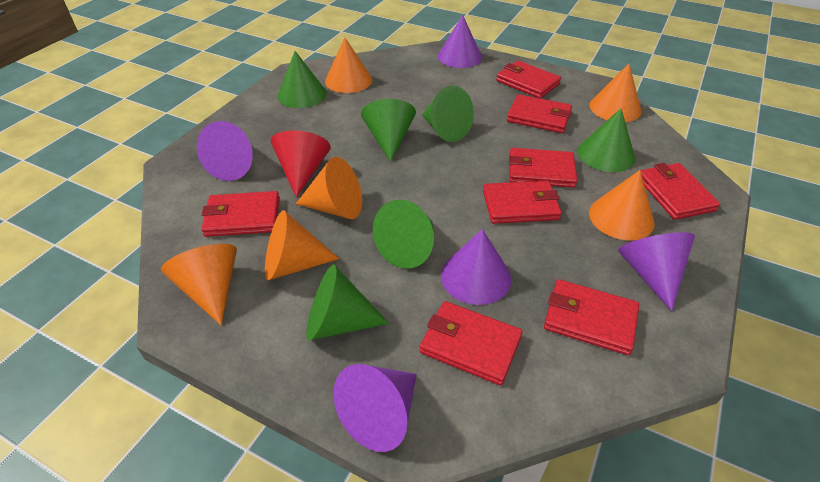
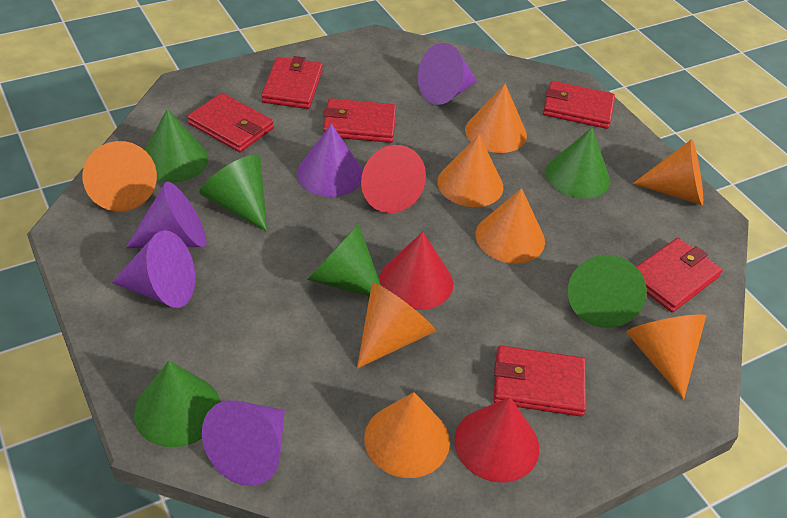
orange cone: [161,244,237,325] [265,210,339,280] [296,157,362,219] [325,37,372,93] [589,64,641,122] [589,170,654,241] = 6 -> [82,141,157,211] [357,283,436,369] [364,392,450,478] [438,135,503,207] [465,84,527,153] [475,188,545,264] [626,314,706,400] [633,139,703,205] = 8
red cone: [271,130,331,197] = 1 -> [361,145,426,213] [379,232,453,310] [454,397,539,483] = 3
red wallet: [201,191,280,237] [420,301,523,385] [483,181,562,224] [496,61,561,98] [507,94,572,133] [509,148,578,188] [544,279,639,355] [640,163,720,220] = 8 -> [187,93,274,152] [261,56,323,109] [323,98,396,143] [493,346,586,417] [543,81,615,129] [636,238,722,312] = 6

